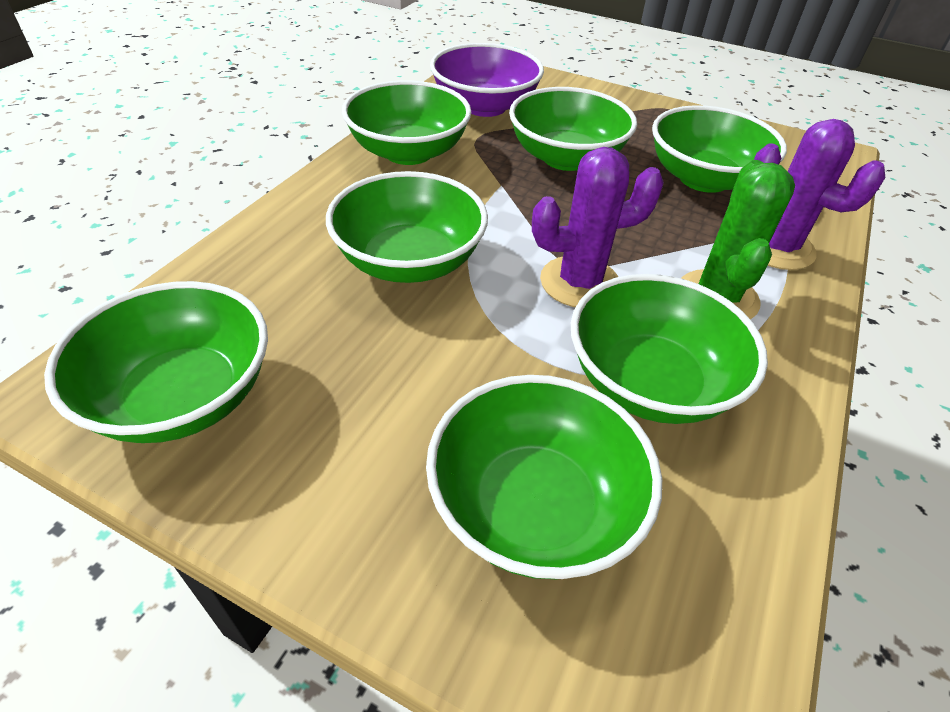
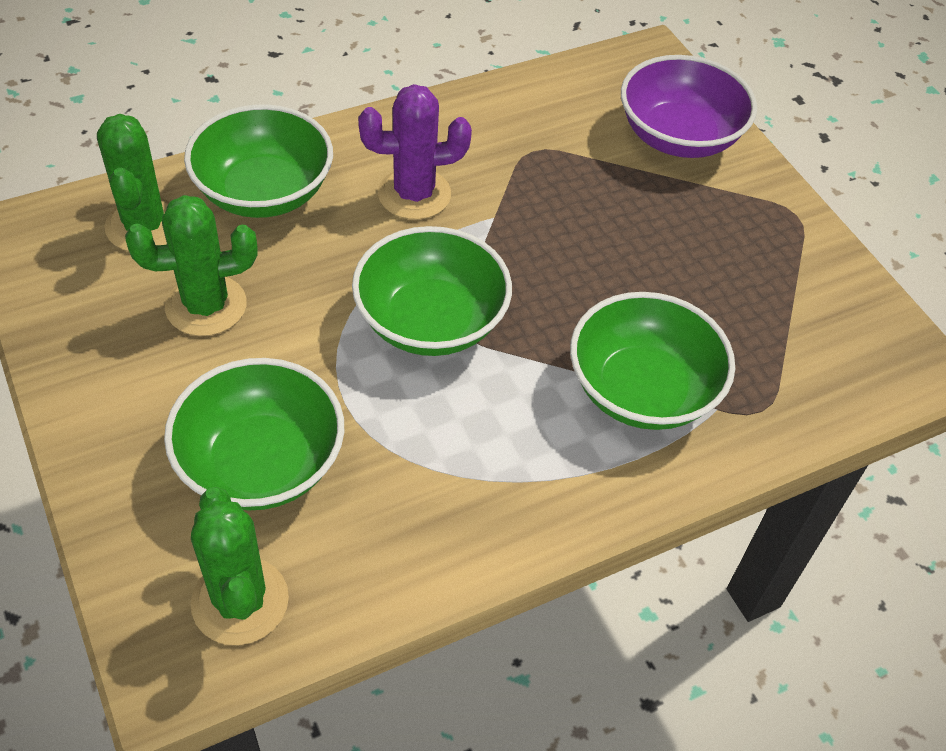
green bowl: [44,281,268,443] [326,171,488,283] [342,80,472,165] [426,375,662,579] [509,87,637,171] [571,274,768,424] [652,105,787,193] = 7 -> [164,358,344,511] [184,104,333,218] [352,226,512,356] [570,292,735,430] = 4
green cactus: [681,160,795,320] = 1 -> [97,114,170,251] [125,195,257,336] [191,487,289,645] = 3
purple cactus: [532,147,664,307] [754,119,885,270] = 2 -> [358,84,472,220] = 1

